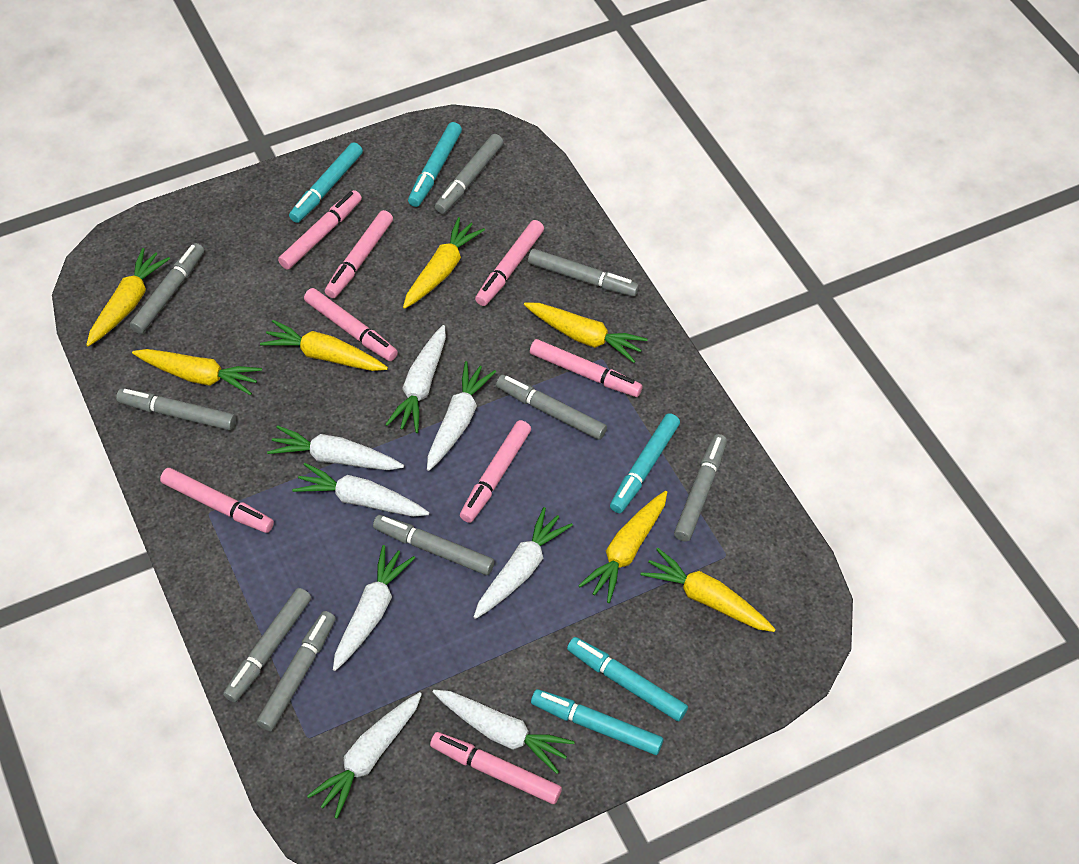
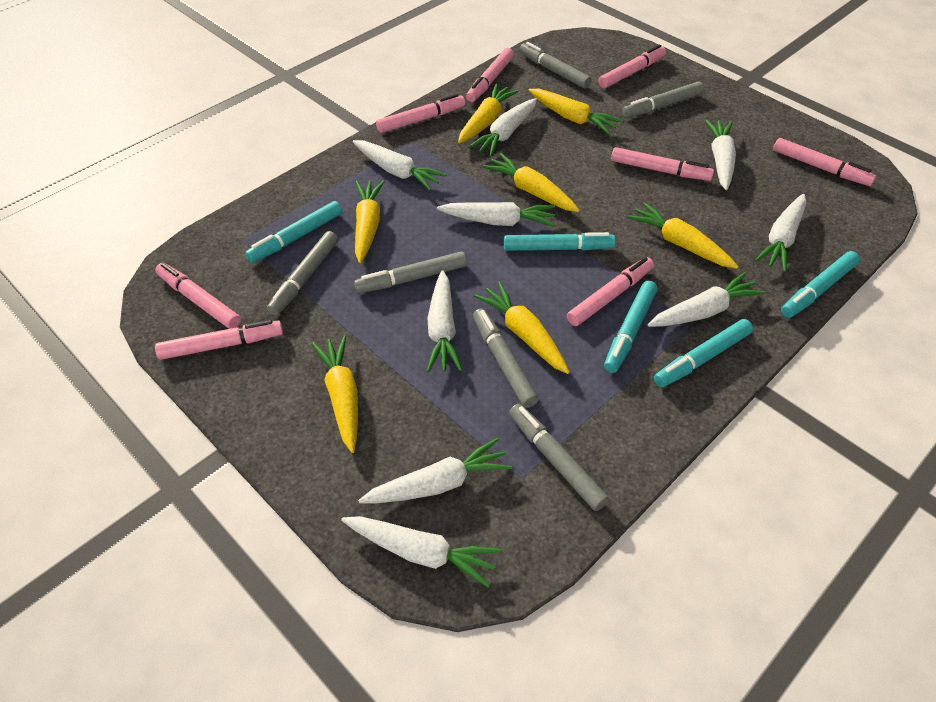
grey marker: [116,389,236,430] [130,243,204,334] [223,588,311,703] [257,611,336,731] [373,515,494,575] [435,134,503,214] [496,375,607,440] [528,249,639,297] [674,434,727,542] = 9 -> [267,231,338,316] [354,251,467,293] [473,308,539,408] [509,404,609,511] [519,42,592,89] [622,81,704,118] = 6
white carrot: [267,425,404,470] [292,463,430,517] [307,692,422,819] [333,545,415,671] [385,325,446,433] [427,361,496,471] [433,690,575,774] [474,507,573,619] = 8 -> [341,516,501,588] [352,140,447,191] [358,438,512,503] [427,270,462,373] [437,202,555,227] [468,98,537,157] [647,272,766,327] [705,119,736,190] [755,194,806,272] = 9

